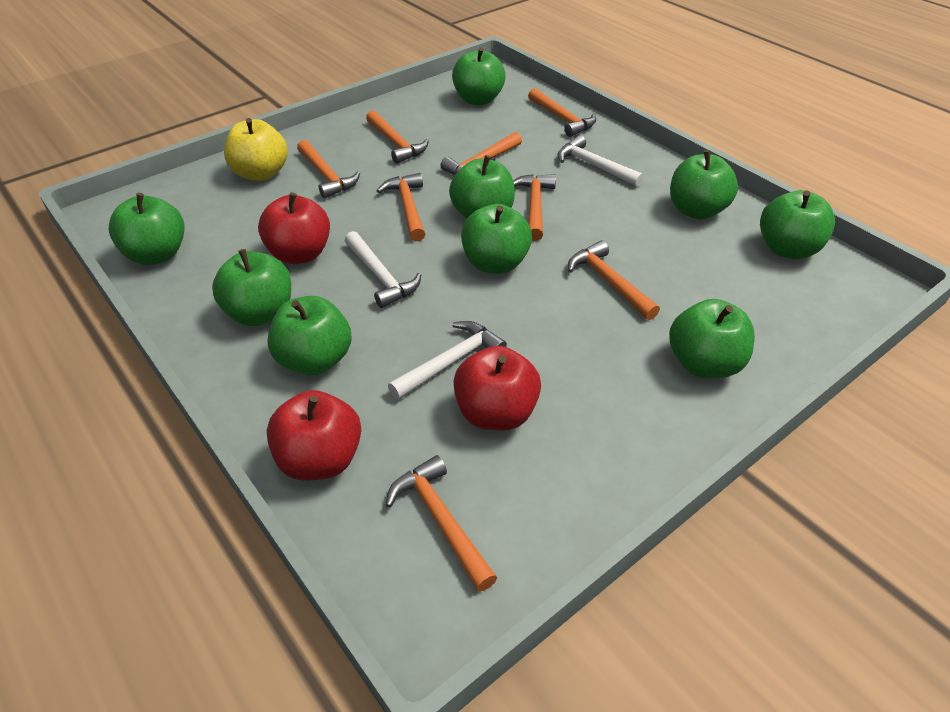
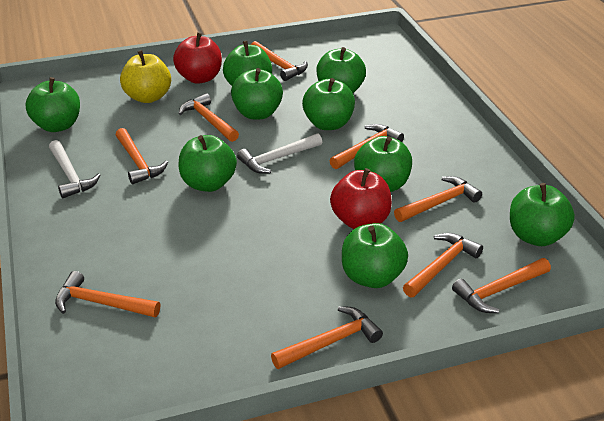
orange hammer: [297,140,360,199] [366,111,429,164] [377,173,425,241] [386,455,497,592] [440,132,522,175] [513,174,556,241] [528,88,596,137] [568,241,660,320] = 8 -> [55,271,160,317] [116,128,168,184] [179,93,239,142] [251,41,308,81] [271,306,383,369] [329,124,404,169] [394,176,482,222] [403,233,483,297] [452,258,551,313] = 9
red apple: [258,192,330,264] [267,390,361,481] [453,346,541,430] = 3 -> [173,32,222,84] [330,168,392,229] = 2
white hammer: [345,231,421,308] [388,321,507,400] [557,135,644,187] = 3 -> [49,140,101,198] [237,133,322,174] = 2

